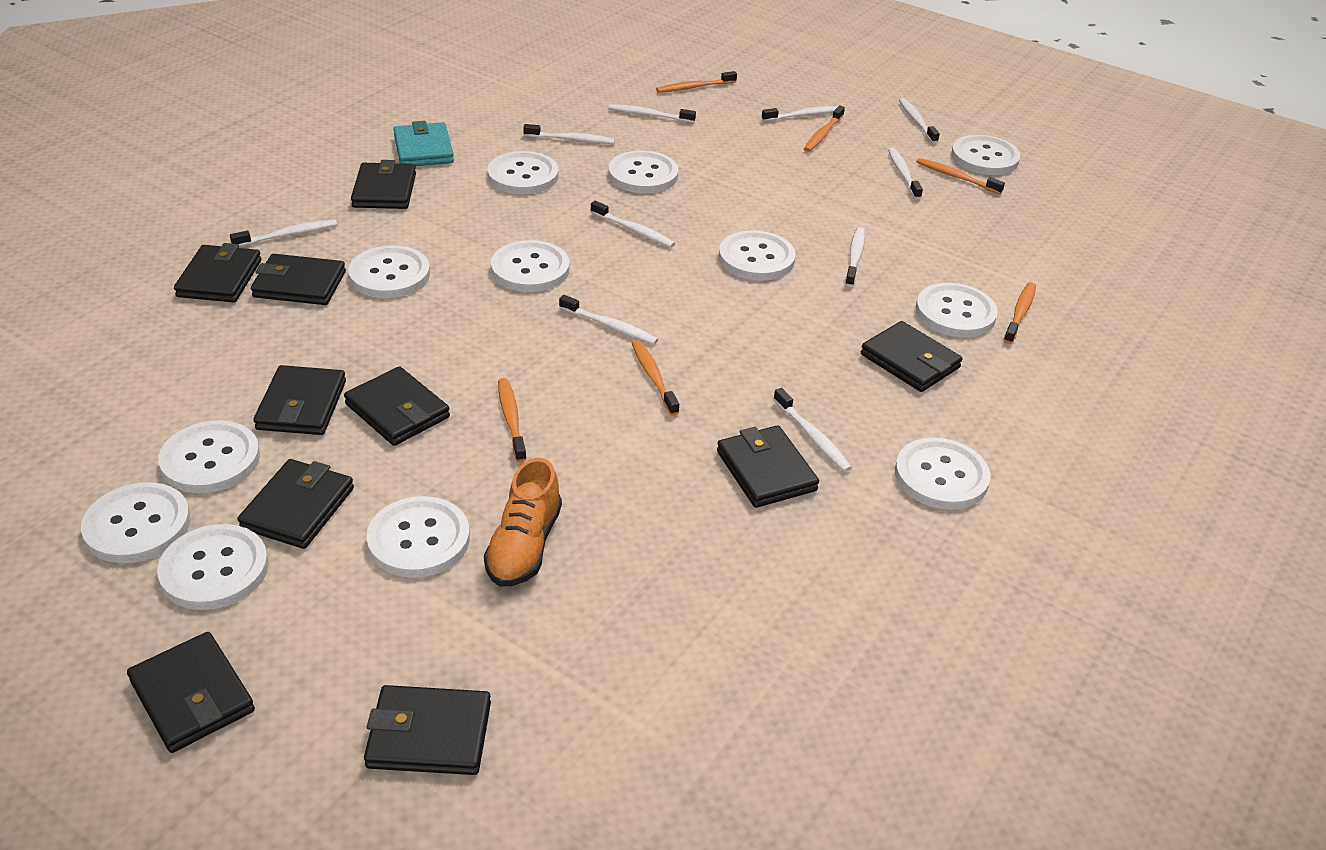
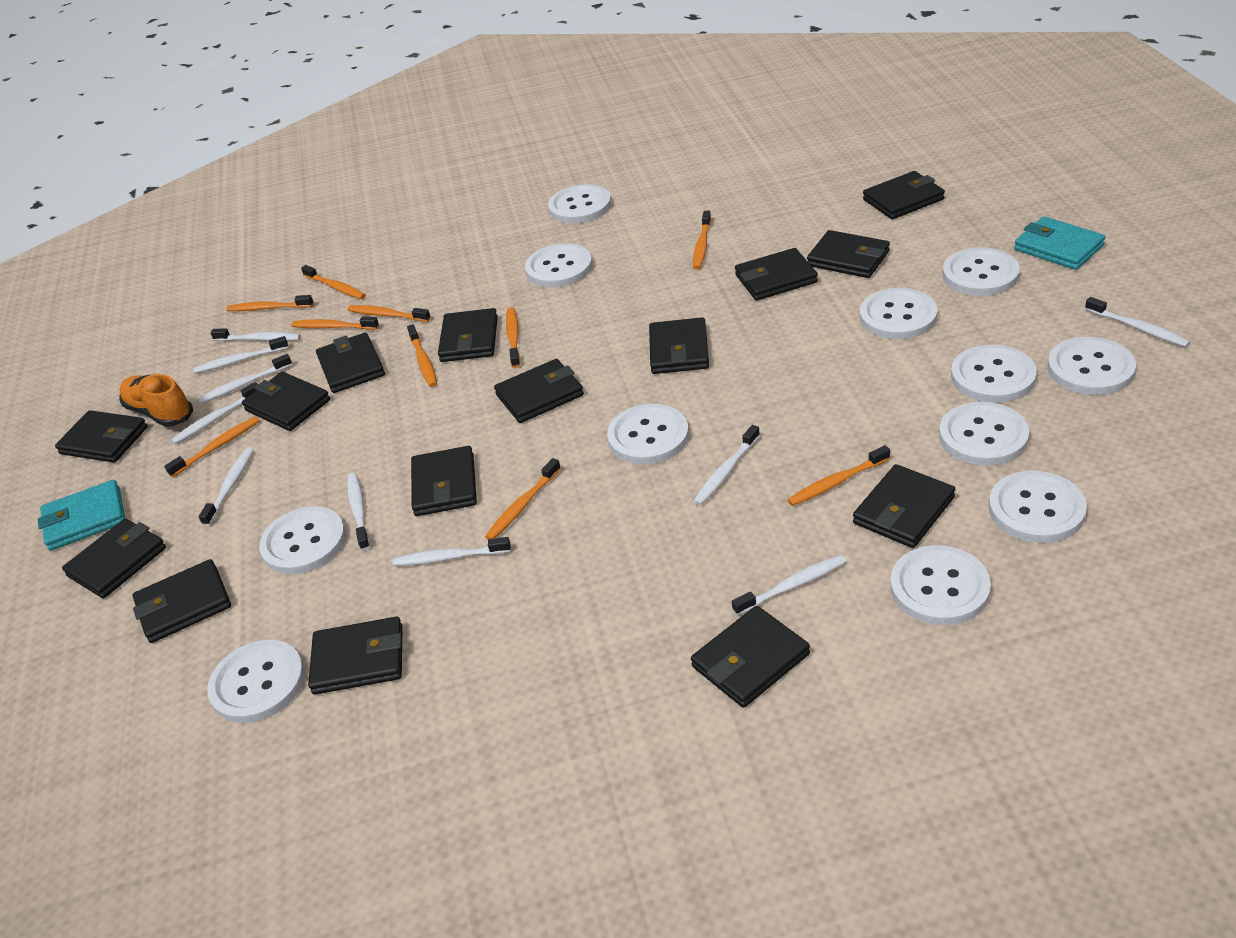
black wallet: [127,632,255,753] [174,243,261,303] [237,459,354,549] [251,254,346,305] [253,365,346,435] [344,366,450,446] [351,160,416,209] [364,685,491,775] [717,425,819,508] [861,321,963,392] = 10 -> [55,410,148,463] [62,519,166,598] [133,559,231,643] [242,372,330,431] [308,617,403,695] [316,333,385,393] [411,446,477,516] [438,308,498,362] [494,359,584,423] [649,317,709,374] [691,606,810,708] [735,248,818,300] [807,230,890,278] [853,464,955,548] [863,171,945,219] = 15
orange toothbrush: [498,378,527,462] [632,339,679,415] [656,71,737,93] [804,106,845,152] [916,158,1005,194] [1004,282,1036,344] = 6 -> [164,416,260,477] [226,295,314,311] [291,317,379,330] [301,265,366,299] [348,305,431,322] [407,324,437,387] [485,458,561,539] [506,307,520,368] [693,211,711,269] [787,445,890,506] = 10
turquoise wallet: [394,121,454,166] = 1 -> [38,480,125,551] [1014,216,1106,270] = 2

